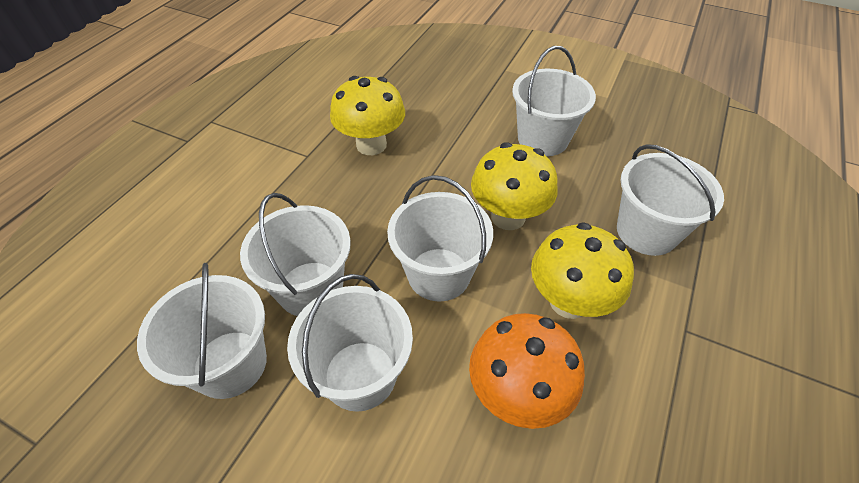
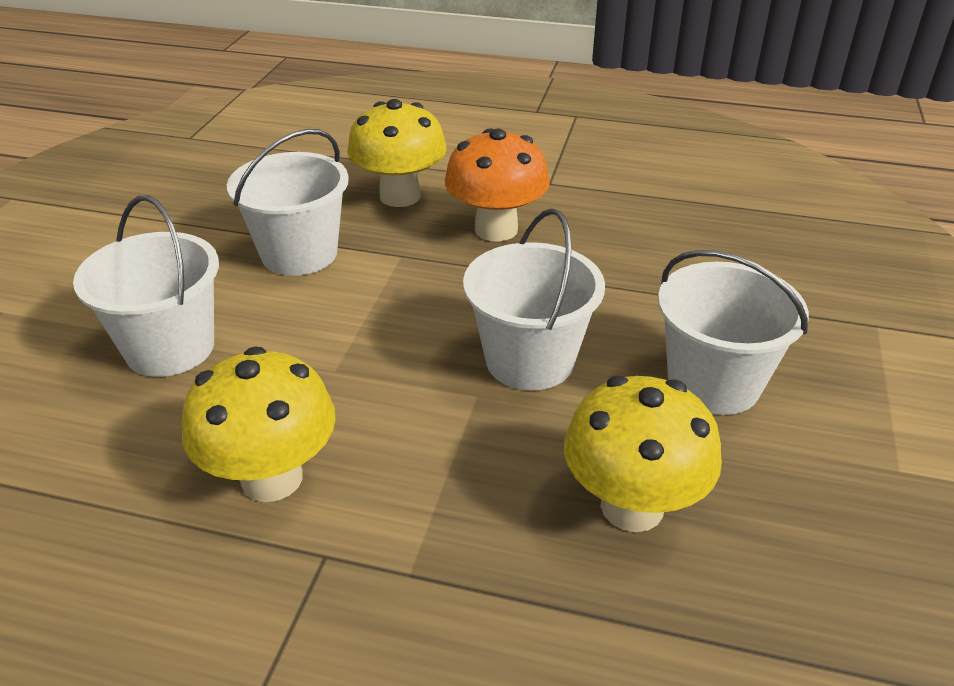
white bucket: [137,263,267,399] [240,193,351,316] [287,274,413,412] [387,175,493,302] [512,46,596,156] [617,144,724,256] = 6 -> [73,195,219,377] [227,129,349,276] [463,208,605,390] [658,250,809,415] = 4

